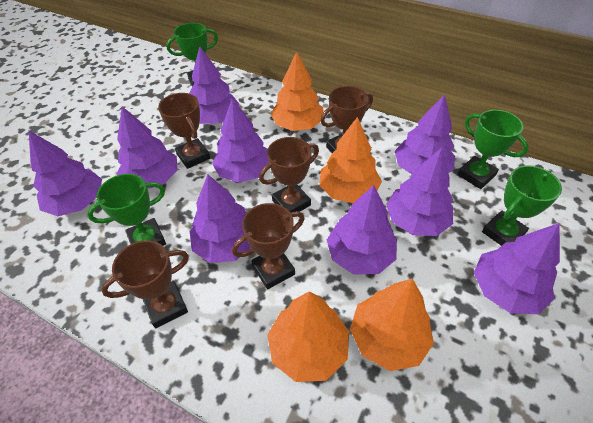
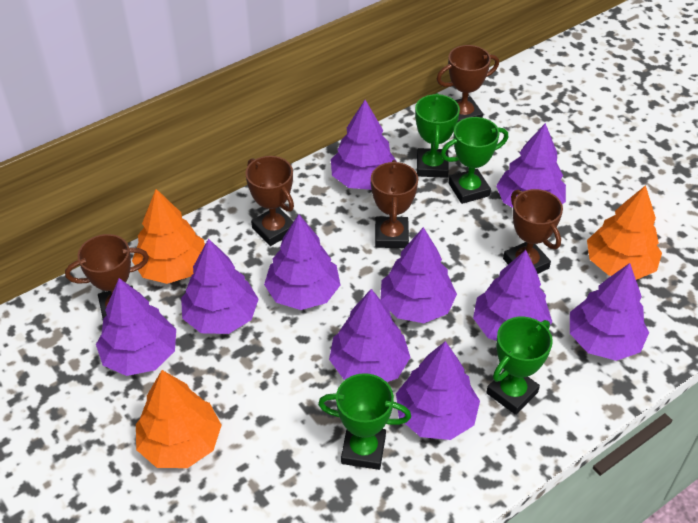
orange tree: [267,291,349,382] [271,51,323,131] [319,117,382,203] [350,279,434,371] = 4 -> [132,189,205,284] [136,370,221,468] [587,185,662,280] = 3
purple tree: [29,131,102,216] [117,107,178,189] [189,46,239,124] [190,175,251,263] [212,99,269,183] [327,185,397,274] [386,148,453,236] [395,94,455,174] [474,223,560,314] = 9 -> [96,278,176,376] [181,238,259,334] [264,214,340,310] [329,289,411,382] [331,100,397,190] [380,227,457,323] [396,341,480,440] [473,250,552,341] [496,123,566,208] [570,263,649,361] = 10

